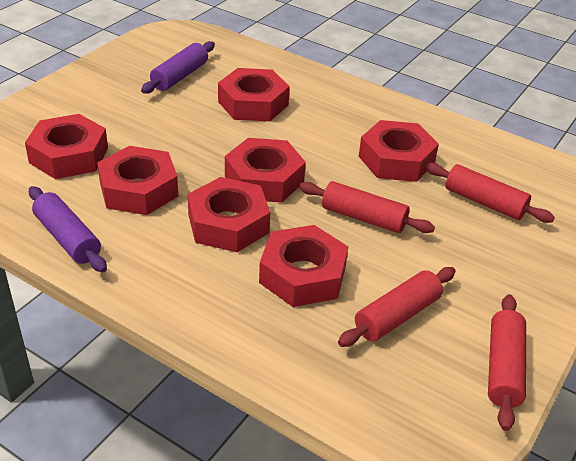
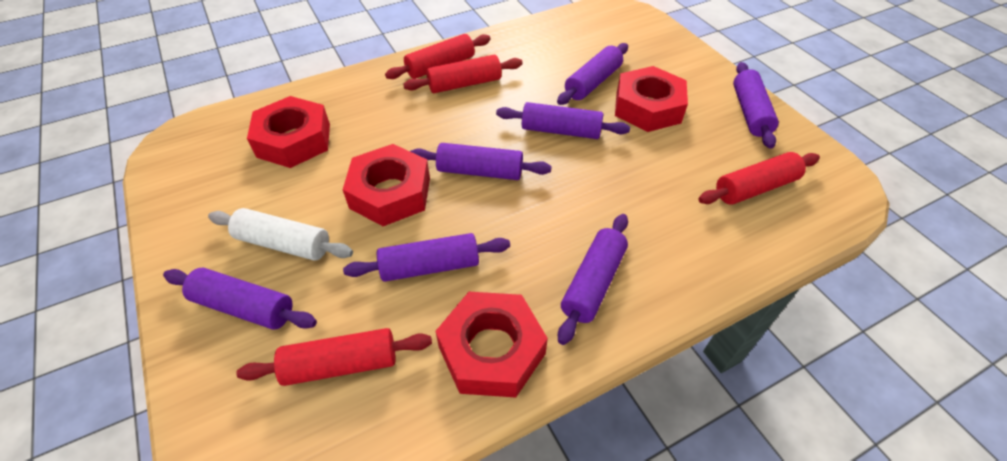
purple rolling pin: [29,186,107,272] [141,41,215,94] = 2 -> [163,268,317,330] [343,233,510,282] [410,143,552,180] [496,102,630,139] [557,43,628,105] [558,214,628,345] [733,62,779,149] = 7
red nut: [25,114,108,179] [97,146,178,215] [188,177,270,252] [218,68,290,121] [225,138,306,203] [259,225,349,307] [359,120,439,182] = 7 -> [247,96,330,168] [343,144,430,226] [436,292,548,398] [615,66,688,132] = 4
white rolling pin: none = 0 -> [208,208,353,261] = 1

